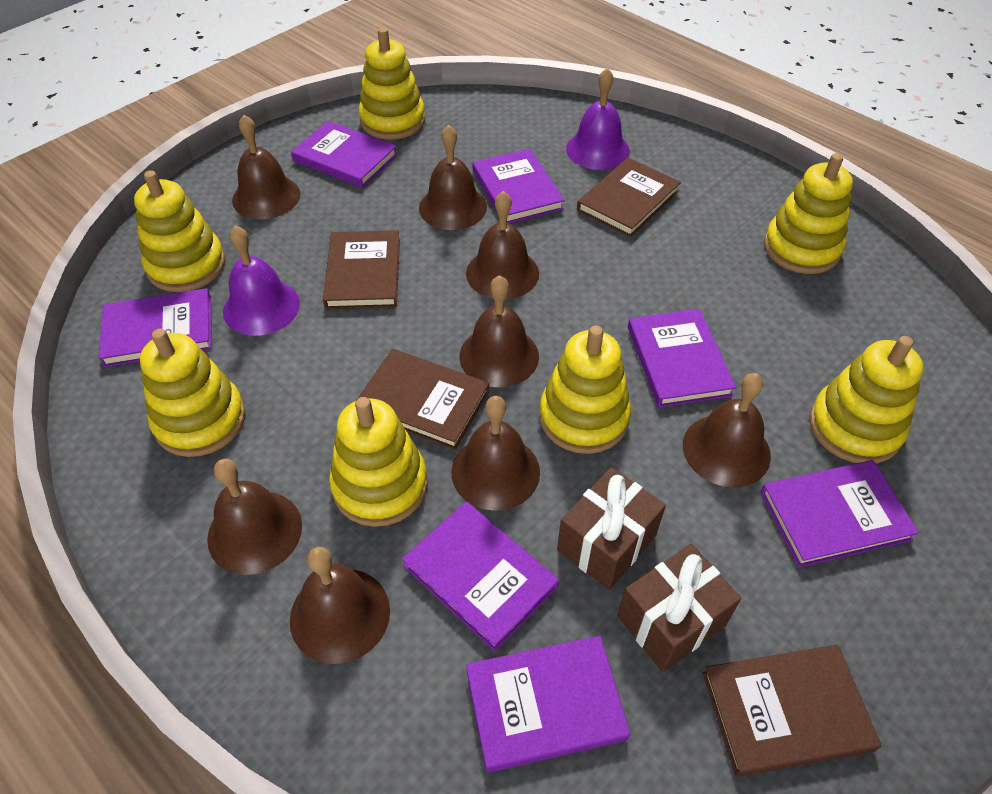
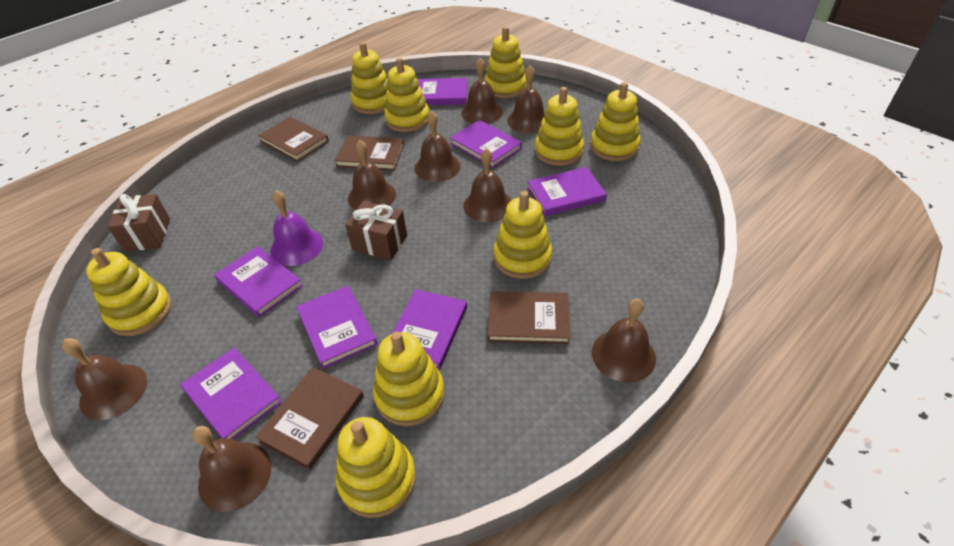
purple bell: [223,225,300,336] [566,68,630,170] = 2 -> [270,190,323,266] = 1
yellow stacking toy: [134,170,225,292] [140,329,245,457] [329,397,428,527] [359,28,425,139] [539,326,631,454] [764,153,853,274] [810,336,924,464] = 7 -> [86,248,172,336] [336,417,416,518] [350,42,388,114] [373,332,445,426] [384,58,429,132] [484,26,527,98] [494,191,552,279] [535,87,584,166] [590,82,640,161] = 9

